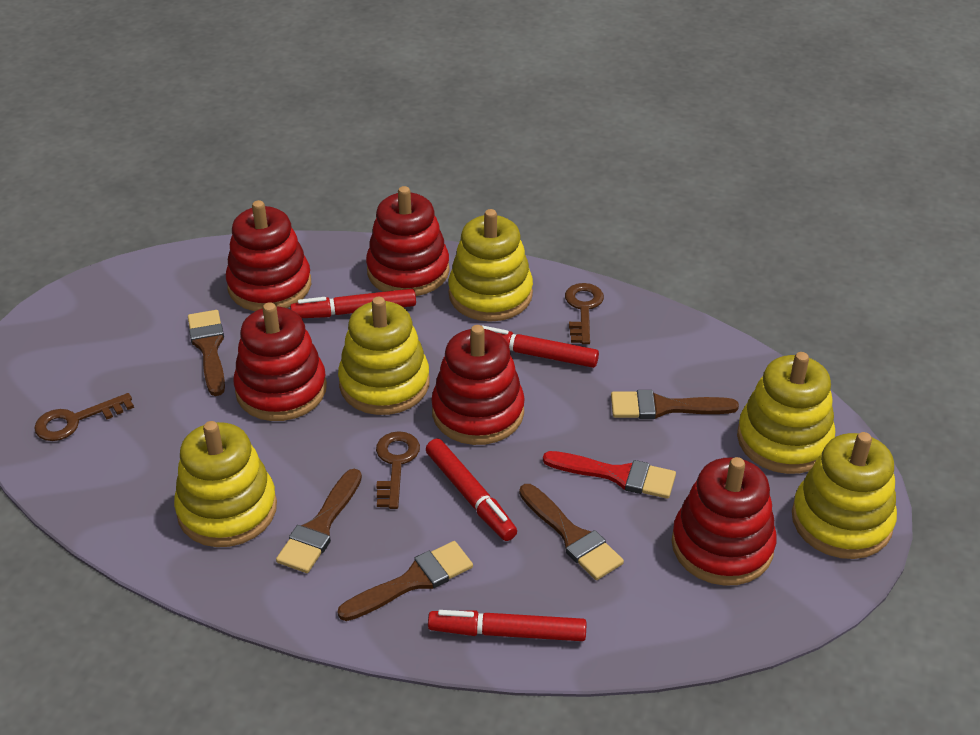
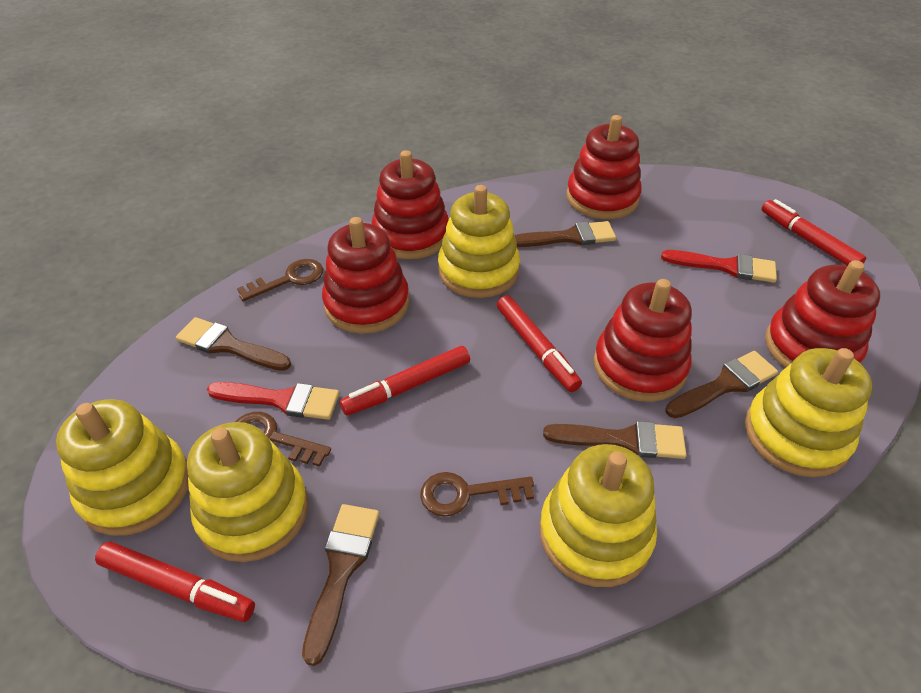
red brush: [543,451,676,499] = 1 -> [207,382,339,420] [661,250,777,283] = 2

